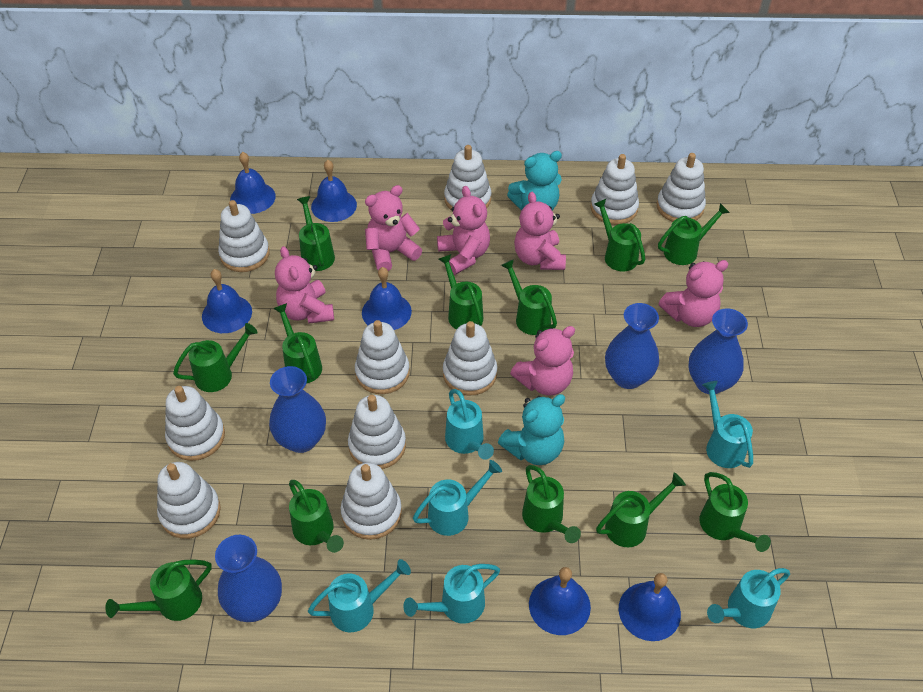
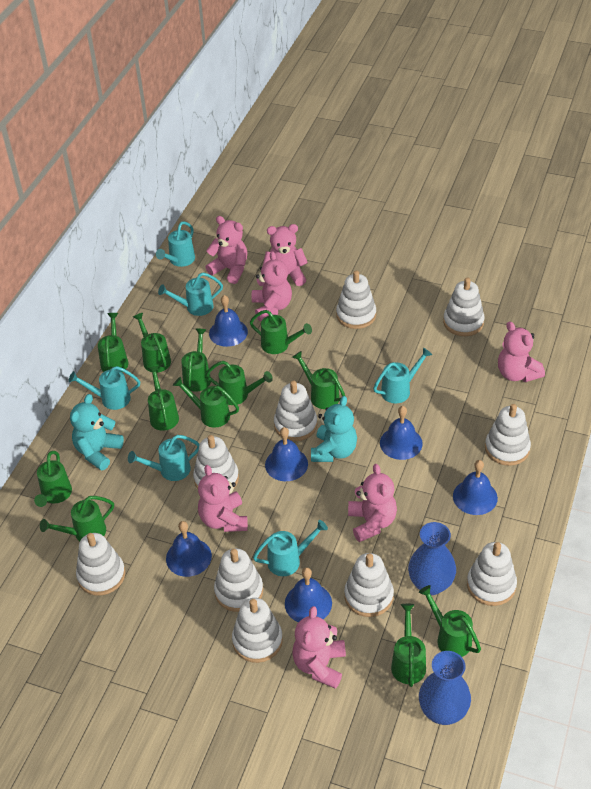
blue vase: [215,535,282,622] [269,366,326,453] [605,303,659,389] [688,308,748,394] = 4 -> [408,522,456,595] [419,651,471,725] = 2
pink teddy bear: [275,246,334,324] [365,185,422,271] [437,186,490,275] [510,326,575,396] [514,192,566,270] [659,260,729,327] = 6 -> [198,465,248,532] [205,216,247,284] [252,251,292,321] [263,224,308,286] [292,606,346,689] [348,464,397,542] [498,321,545,382] = 7

